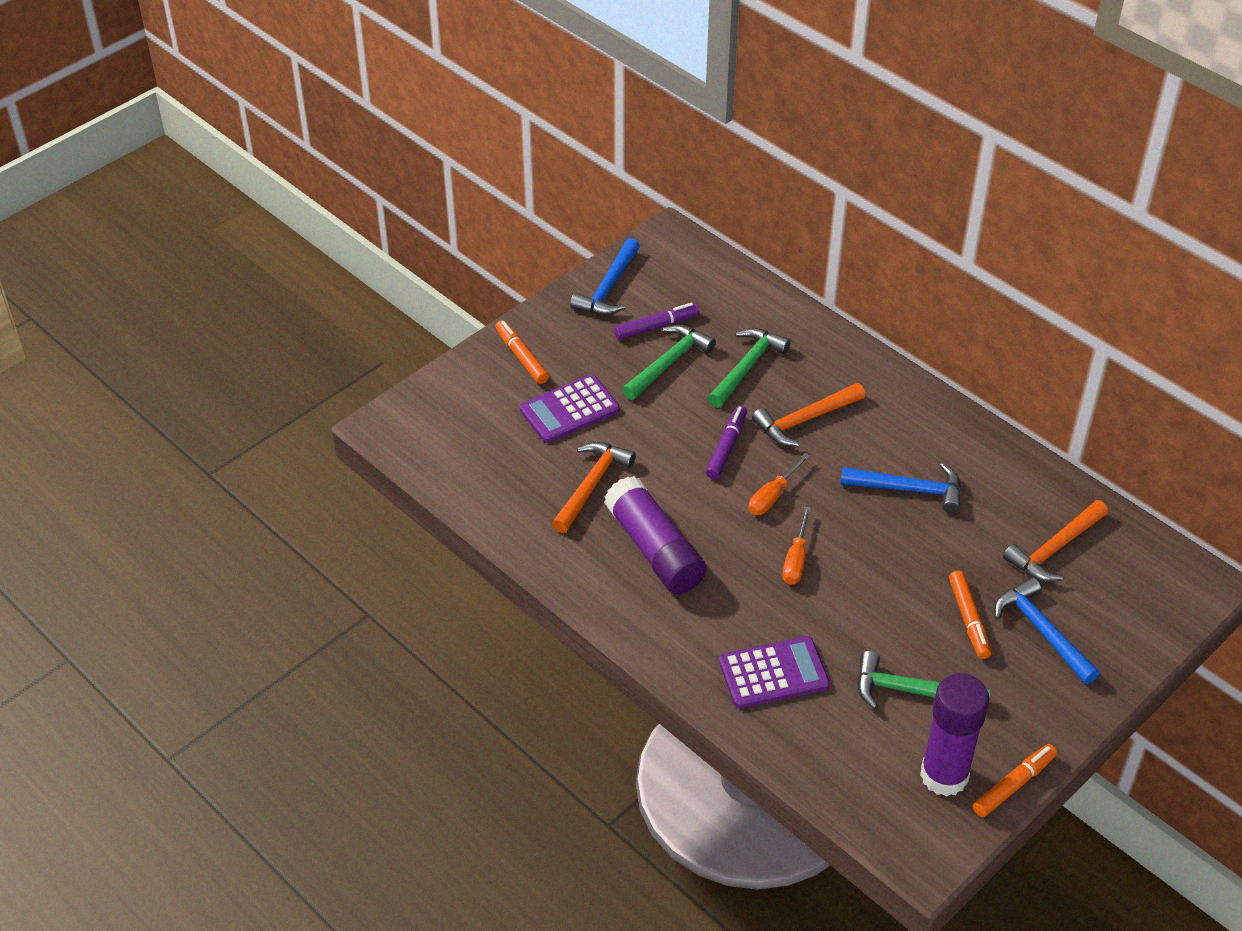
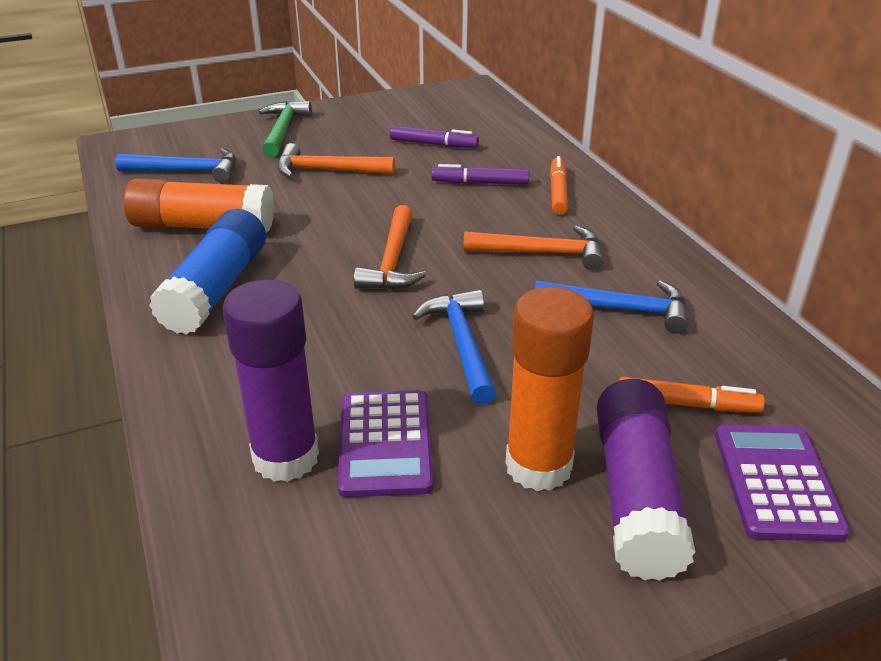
blue glue stick: none = 0 -> [149,209,266,335] = 1
green hammer: [622,325,716,400] [708,328,791,408] [857,651,990,710] = 3 -> [259,101,312,158] = 1
orange glue stick: none = 0 -> [124,178,274,233] [505,287,594,491] = 2
orange marker: [495,320,549,384] [949,571,991,659] [973,744,1057,817] = 3 -> [550,156,568,215] [619,377,765,413] = 2
orange screwdriver: [748,453,810,515] [782,507,811,585] = 2 -> none = 0

